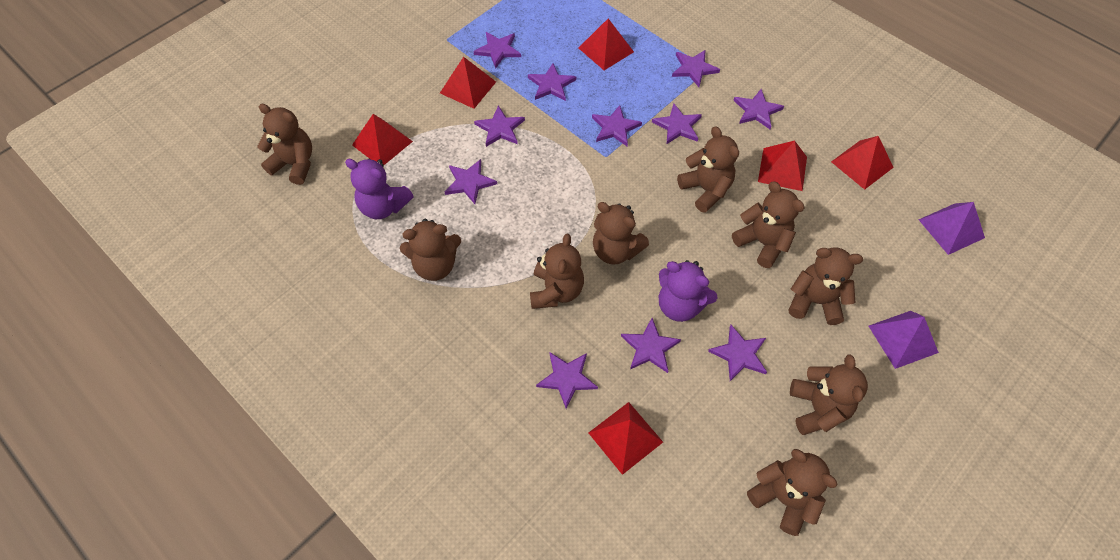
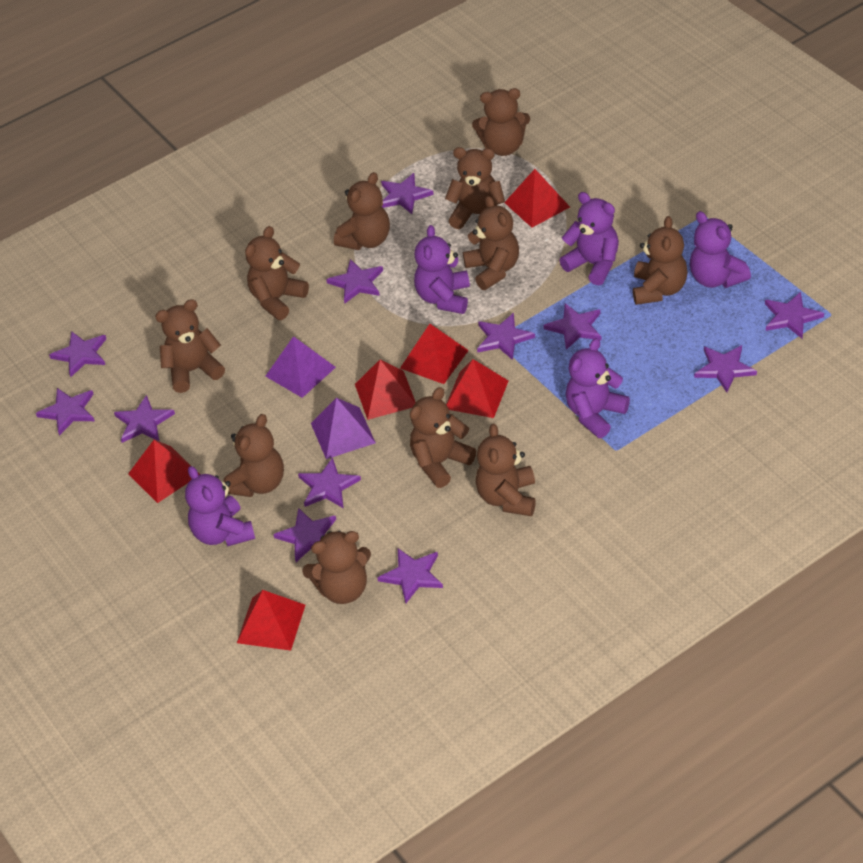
brown teddy bear: [257,104,312,185] [400,219,461,281] [530,233,584,309] [593,202,649,265] [677,126,739,213] [732,182,805,268] [747,449,838,536] [789,247,863,325] [790,354,868,435] = 9 -> [155,299,225,393] [223,414,284,497] [245,226,309,320] [302,531,371,604] [334,172,390,250] [410,387,476,488] [445,147,505,229] [463,196,519,290] [472,88,530,156] [476,424,536,516] [633,216,688,305] = 11
purple star: [445,159,497,204] [473,32,521,68] [474,106,525,147] [528,63,576,101] [536,352,598,409] [592,105,642,147] [621,318,681,373] [652,103,702,144] [672,50,720,87] [708,325,767,381] [733,89,784,129] = 11 -> [36,388,95,436] [49,331,106,377] [114,395,175,443] [273,508,336,562] [298,457,361,509] [326,259,383,304] [377,548,443,603] [381,173,434,214] [477,313,535,360] [543,303,601,350] [694,345,757,392] [765,292,824,339] = 12
purple teddy bear: [345,158,413,219] [659,260,717,322] = 2 -> [185,466,255,547] [414,225,470,314] [559,192,619,285] [566,338,630,438] [690,211,751,288] = 5

